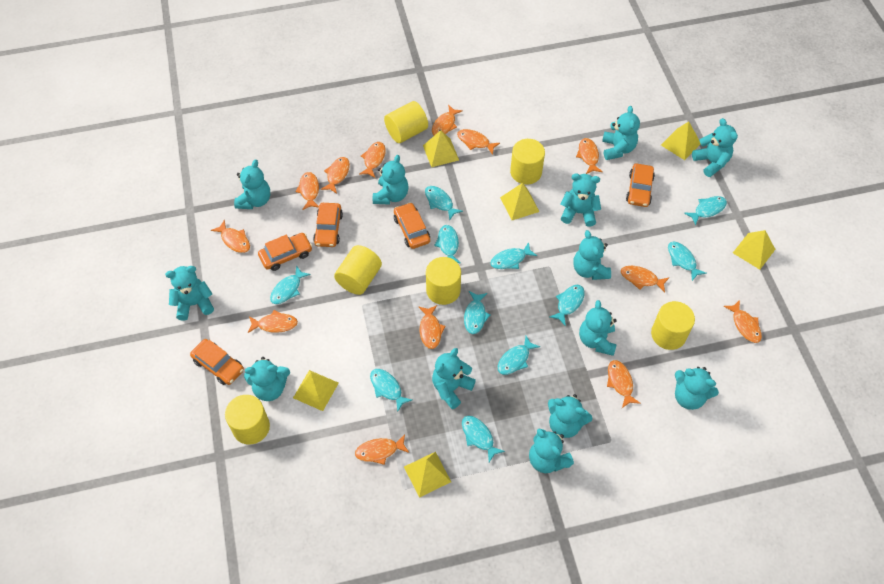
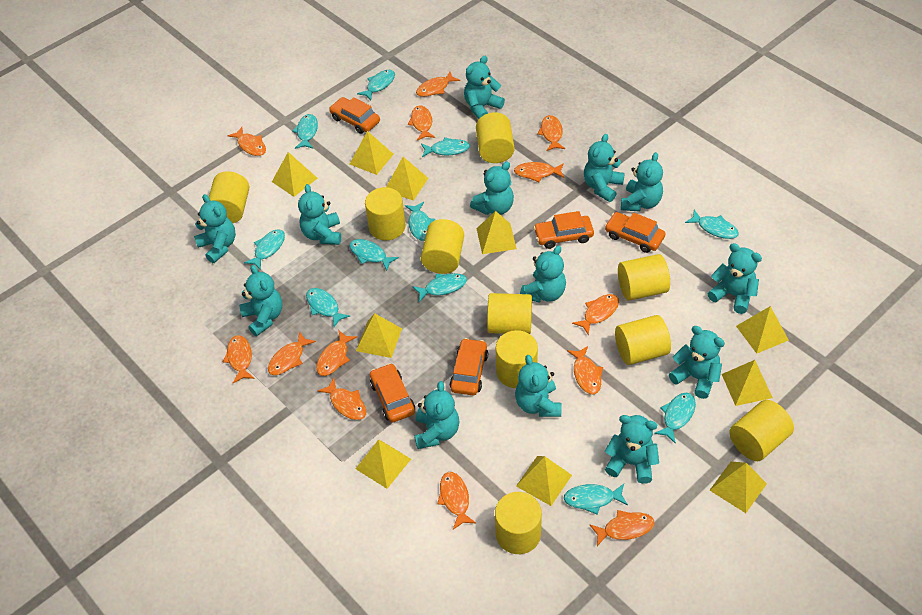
yellow cylinder: [225,395,270,444] [334,245,382,295] [384,101,428,143] [426,257,461,305] [510,139,545,185] [651,301,695,350] = 6 -> [209,171,249,223] [365,187,406,240] [421,219,464,274] [476,112,514,163] [487,293,532,334] [495,492,542,554] [496,330,538,388] [615,315,671,365] [618,254,670,301] [730,400,794,461] = 10
yellow pyramid: [293,370,339,411] [404,452,451,498] [423,130,459,167] [500,183,540,220] [661,121,700,160] [733,230,776,269] = 6 -> [272,152,318,197] [350,131,394,175] [356,313,402,358] [356,440,411,489] [386,157,428,201] [476,211,517,254] [516,456,572,506] [710,461,767,513] [722,360,773,406] [736,306,789,354] = 10

